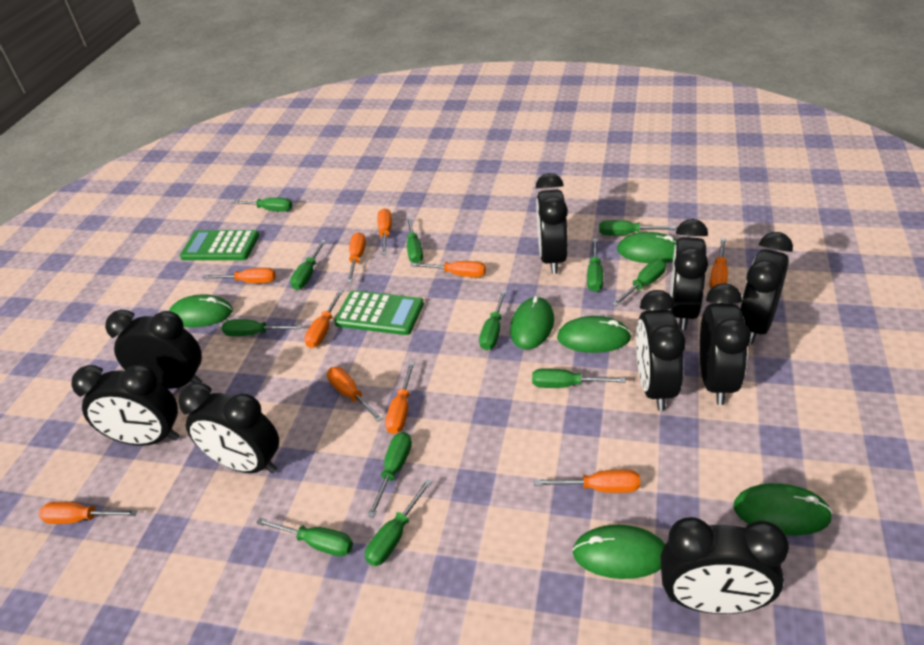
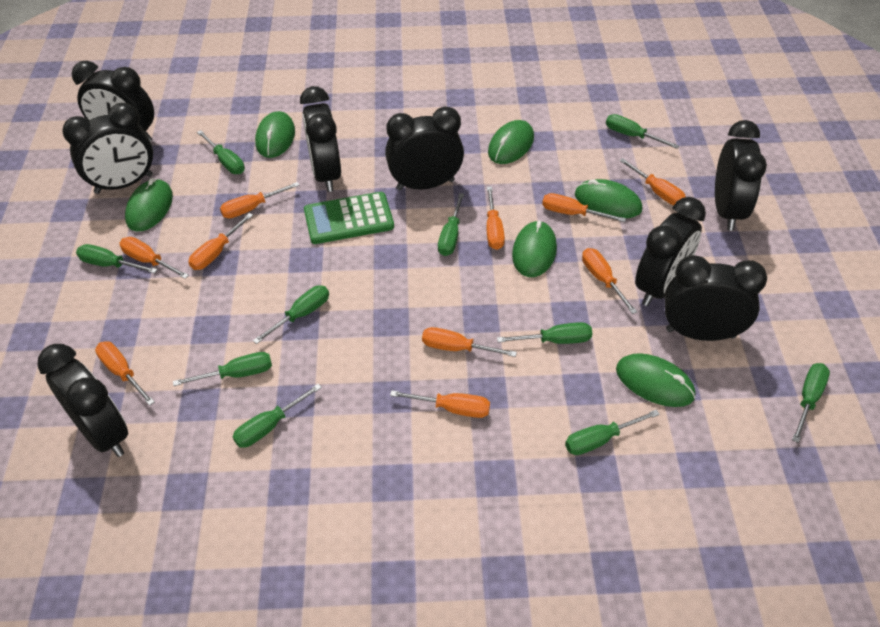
black clock: [71,364,180,446] [105,310,203,389] [178,383,279,474] [536,173,568,274] [636,290,686,411] [660,517,789,614] [669,219,708,330] [700,283,751,405] [740,232,793,344] = 9 -> [38,344,128,457] [62,103,153,194] [72,61,154,142] [300,86,341,192] [385,106,464,190] [635,197,706,306] [665,255,767,341] [715,120,767,231] = 8
green calculator: [180,230,259,260] [334,290,424,335] = 2 -> [304,192,394,244] = 1
green screwdriver: [222,319,302,336] [230,198,292,212] [256,518,353,557] [290,240,326,290] [365,479,432,566] [367,432,412,518] [407,217,423,263] [479,290,507,350] [532,368,626,388] [587,238,603,292] [599,220,676,235] [612,259,666,306] = 12 -> [76,244,158,273] [173,352,272,386] [197,130,245,174] [233,384,322,448] [253,285,329,344] [438,193,464,256] [497,322,592,344] [565,410,660,455] [606,114,679,149] [792,363,830,443] = 10

